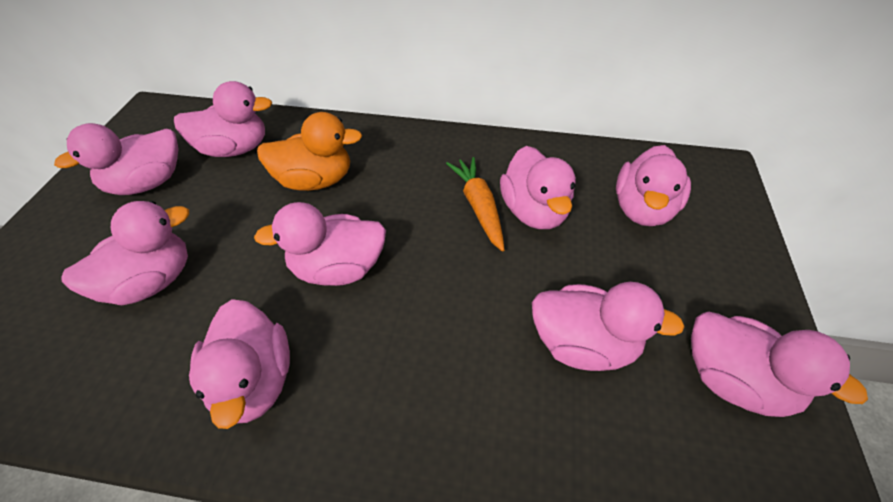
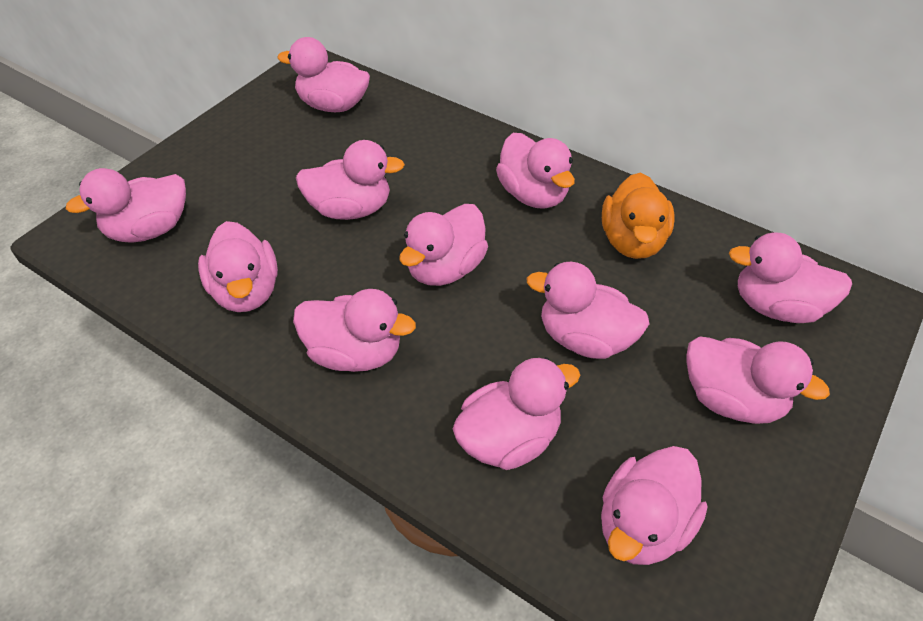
orange carrot: [446,157,504,252] = 1 -> none = 0
pink duck: [54,123,179,195] [62,201,189,305] [174,81,272,157] [189,299,290,429] [254,202,386,286] [500,146,576,229] [532,282,685,371] [616,145,691,226] [691,312,868,417] = 9 -> [66,168,186,243] [198,221,278,312] [277,37,370,112] [293,289,416,372] [296,140,405,220] [399,204,488,286] [453,357,580,470] [496,133,575,209] [527,262,649,359] [601,446,708,565] [686,337,830,424] [729,233,852,323] = 12

